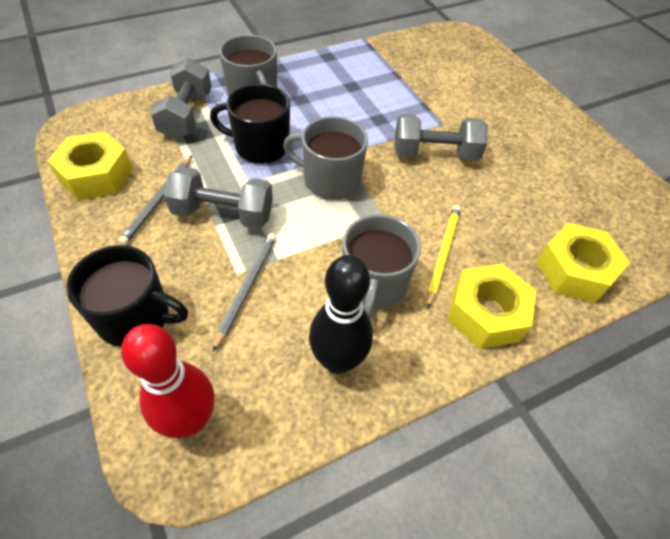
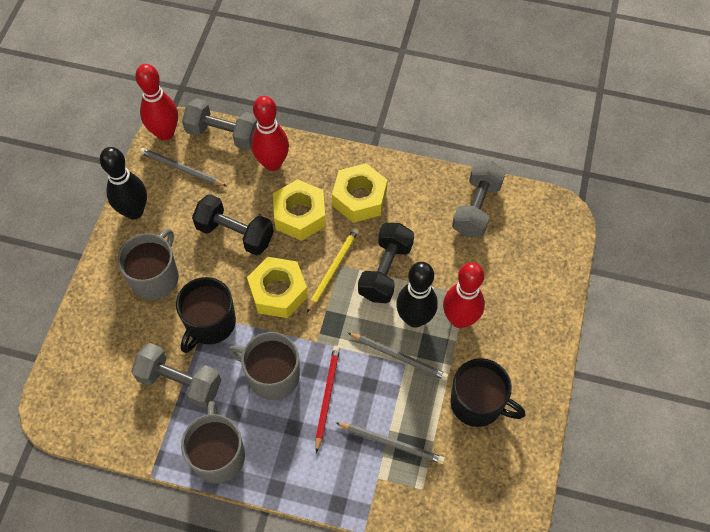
black bowling pin: [309,255,373,374] = 1 -> [100,147,147,220] [396,262,438,328] = 2
black dumbbell: none = 0 -> [192,194,274,255] [358,223,414,303] = 2
grey pencil: [118,156,192,245] [212,233,276,352] = 2 -> [140,148,226,186] [335,422,445,464] [348,333,449,380] = 3
red bowling pin: [121,324,214,438] = 1 -> [135,64,178,141] [251,96,289,171] [443,262,485,328] = 3
red pencil: none = 0 -> [315,346,340,453] = 1

